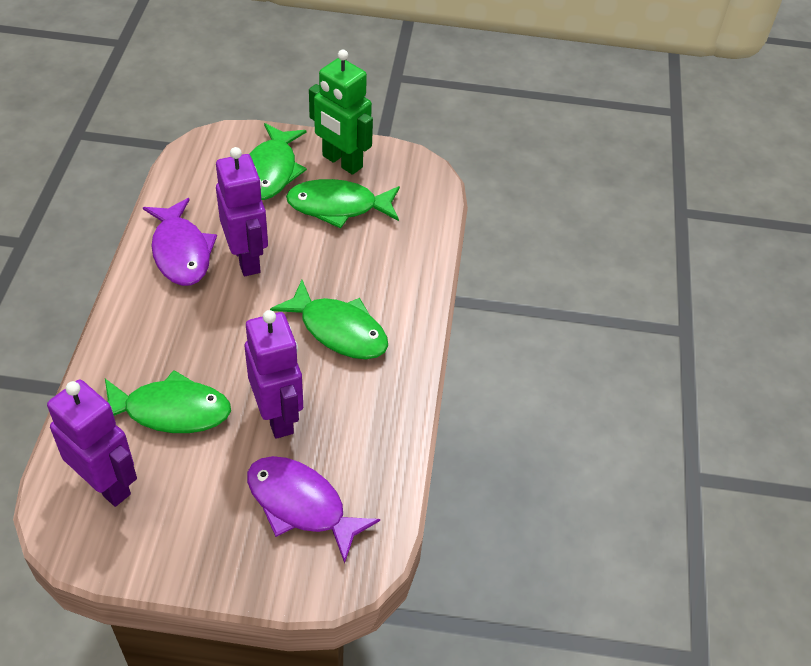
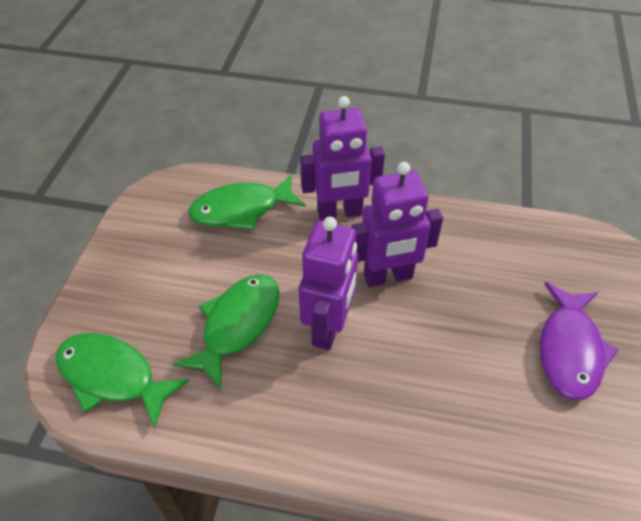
green fish: [105,370,231,433] [249,123,307,200] [270,280,388,359] [286,179,400,229] = 4 -> [56,333,190,429] [174,274,279,389] [188,174,305,230] = 3
green robot: [309,49,373,175] = 1 -> none = 0
purple fish: [143,198,217,286] [247,456,380,563] = 2 -> [540,282,619,400] = 1

